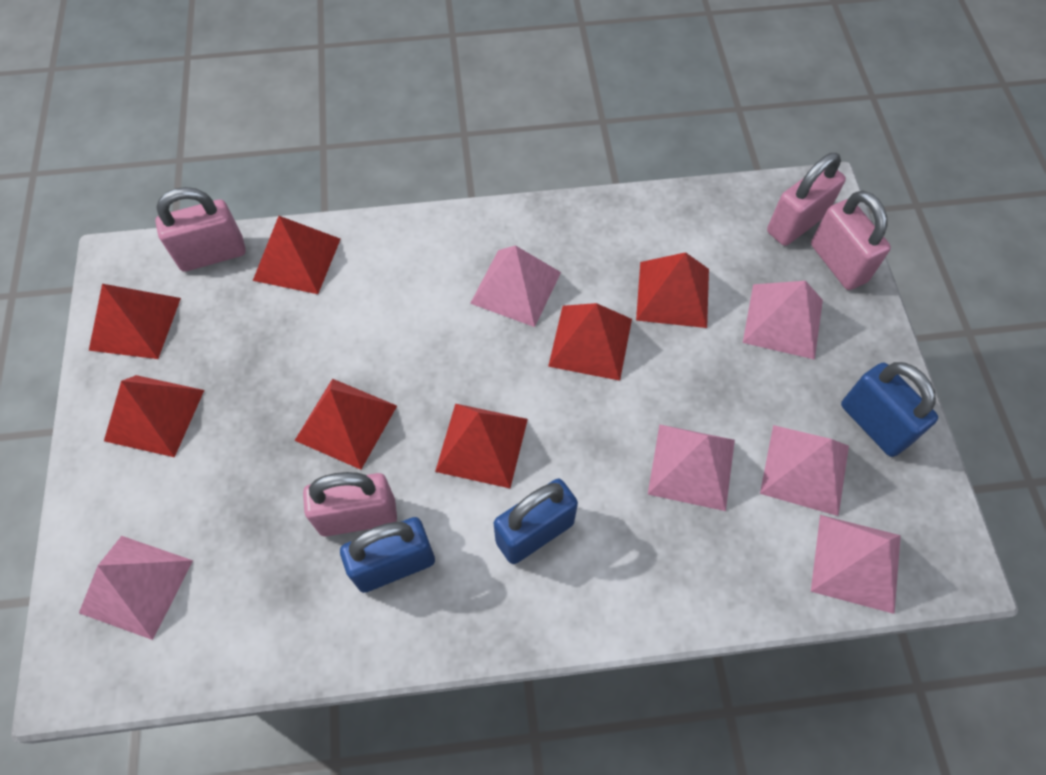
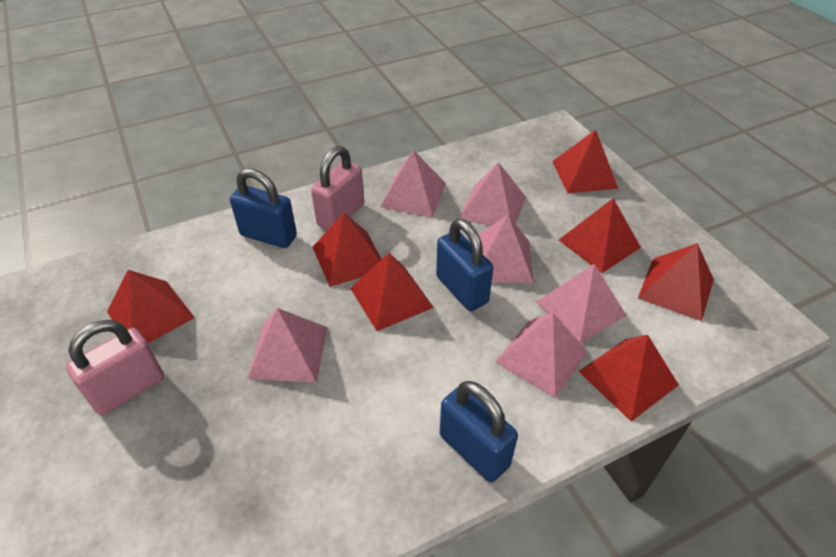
pink padlock: [155,187,246,272] [303,472,397,537] [767,153,846,246] [811,190,891,290] = 4 -> [66,320,164,415] [311,146,364,230] = 2

